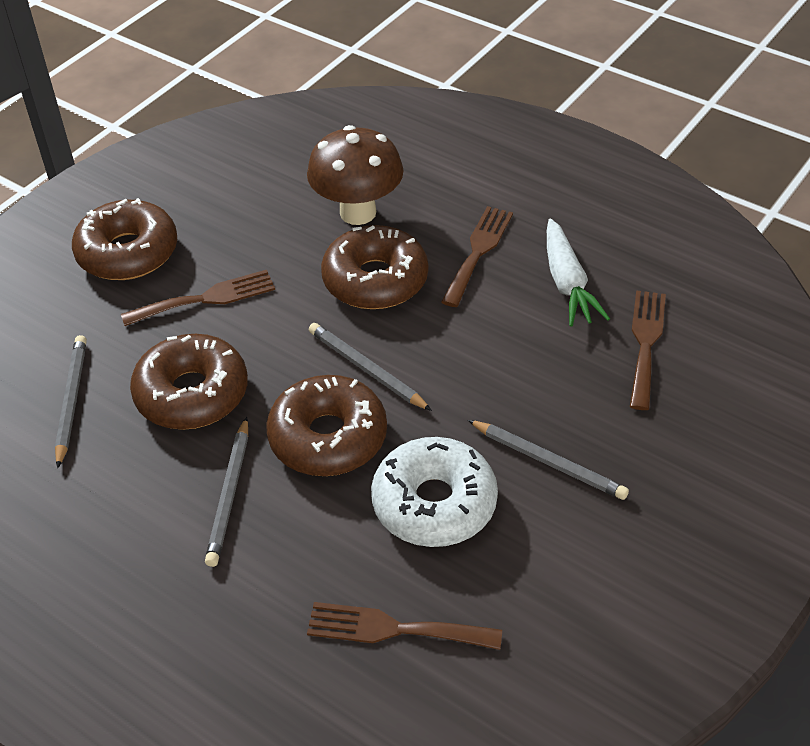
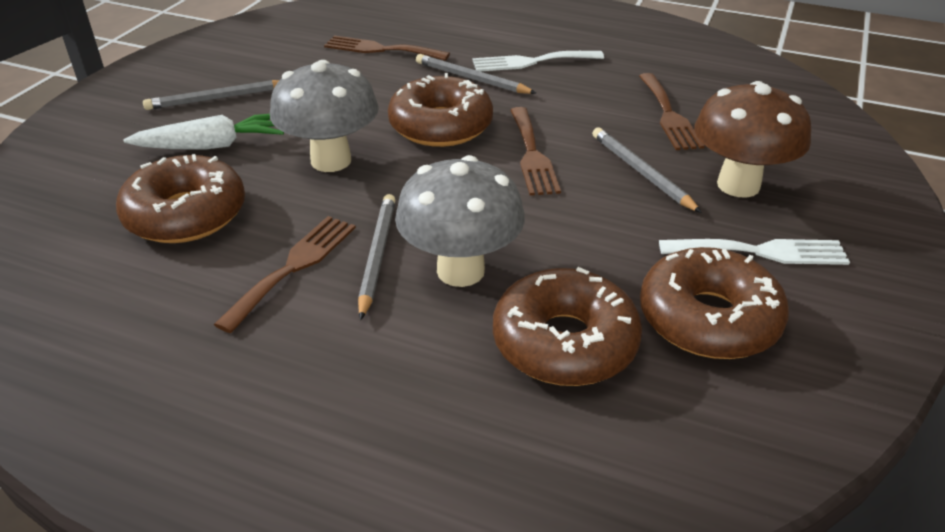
grey mushroom: none = 0 -> [270,60,379,172] [395,155,525,287] = 2
white donut: [371,437,498,547] = 1 -> none = 0
white fork: none = 0 -> [473,51,604,71] [659,239,850,265] = 2

